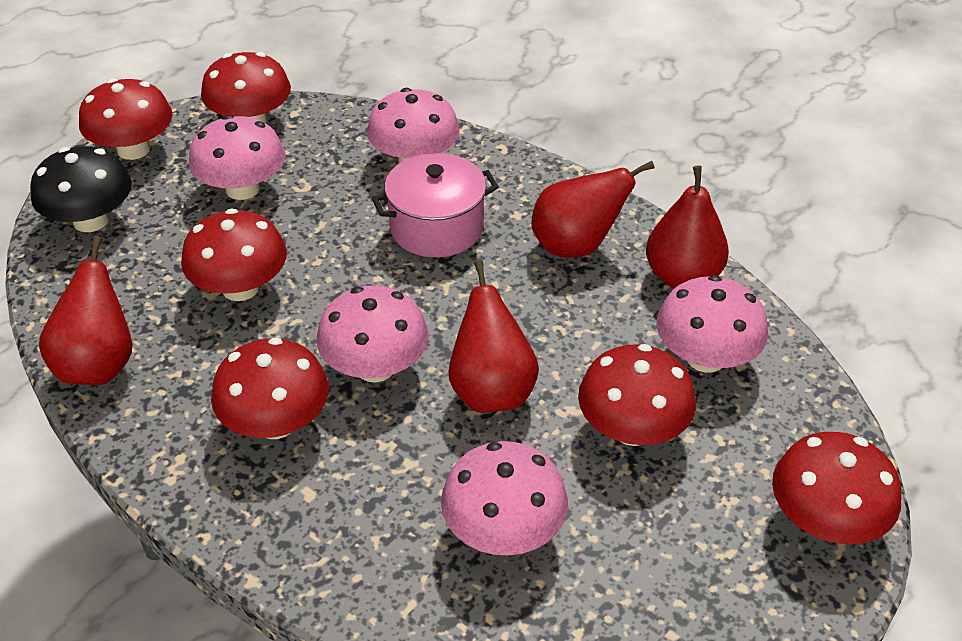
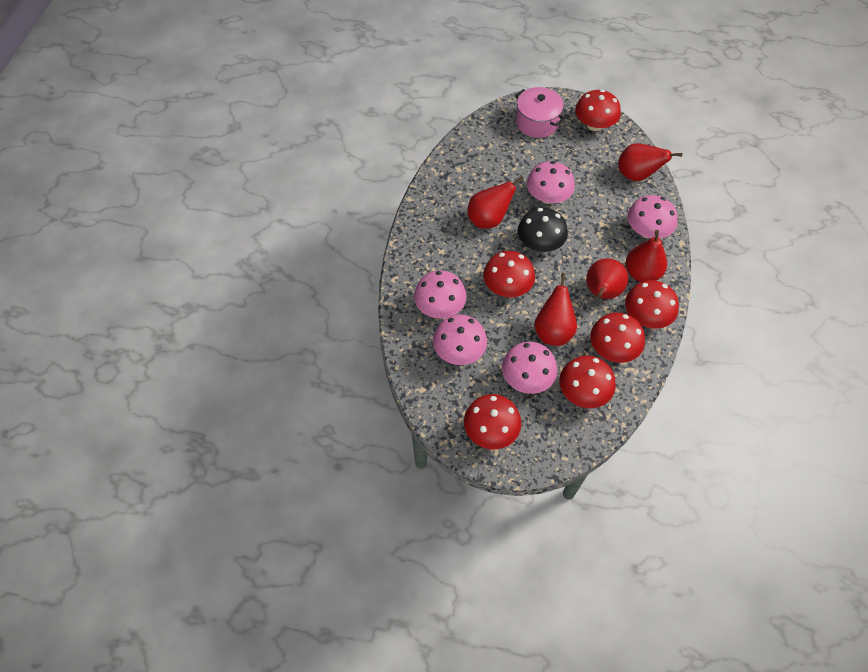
red pear: [39,236,132,385] [448,260,539,413] [531,161,655,258] [646,166,729,288] = 4 -> [467,176,524,229] [534,273,577,346] [586,258,628,299] [618,143,682,181] [626,230,667,282] = 5

